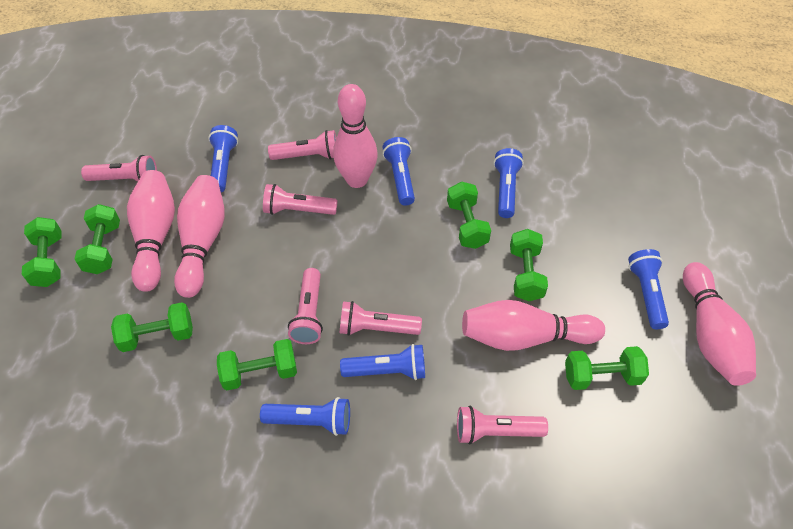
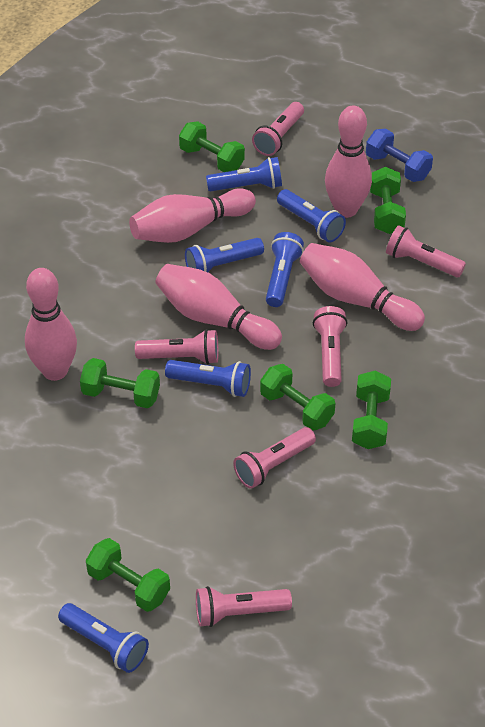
blue dumbbell: none = 0 -> [366,129,433,182] = 1
green dumbbell: [22,217,62,287] [74,204,120,274] [111,302,193,352] [217,339,297,390] [447,181,491,249] [510,229,548,301] [565,346,649,390] = 7 -> [80,358,160,408] [86,538,170,612] [179,121,245,172] [260,364,335,431] [352,370,391,449] [370,167,406,234] = 6

